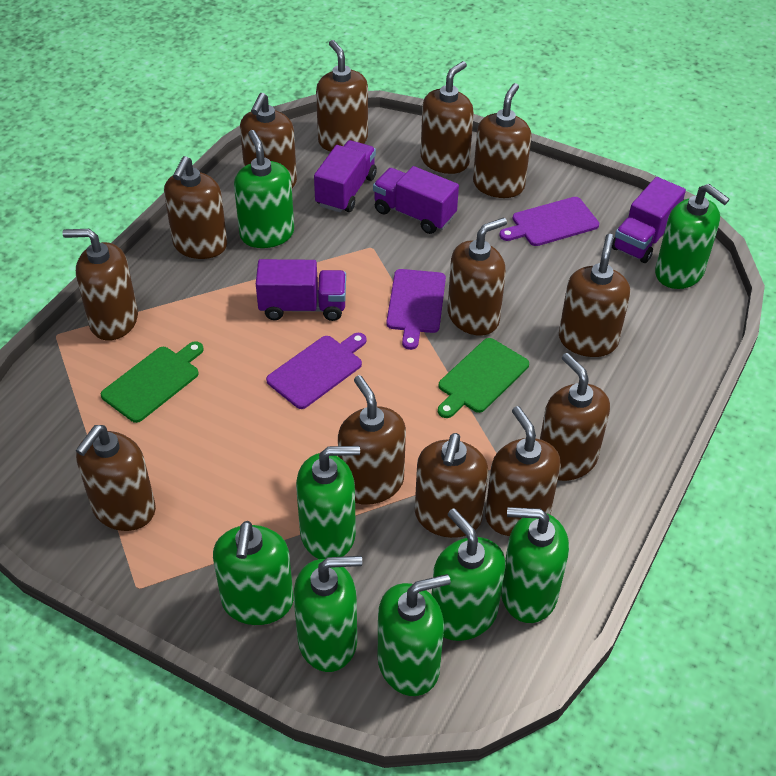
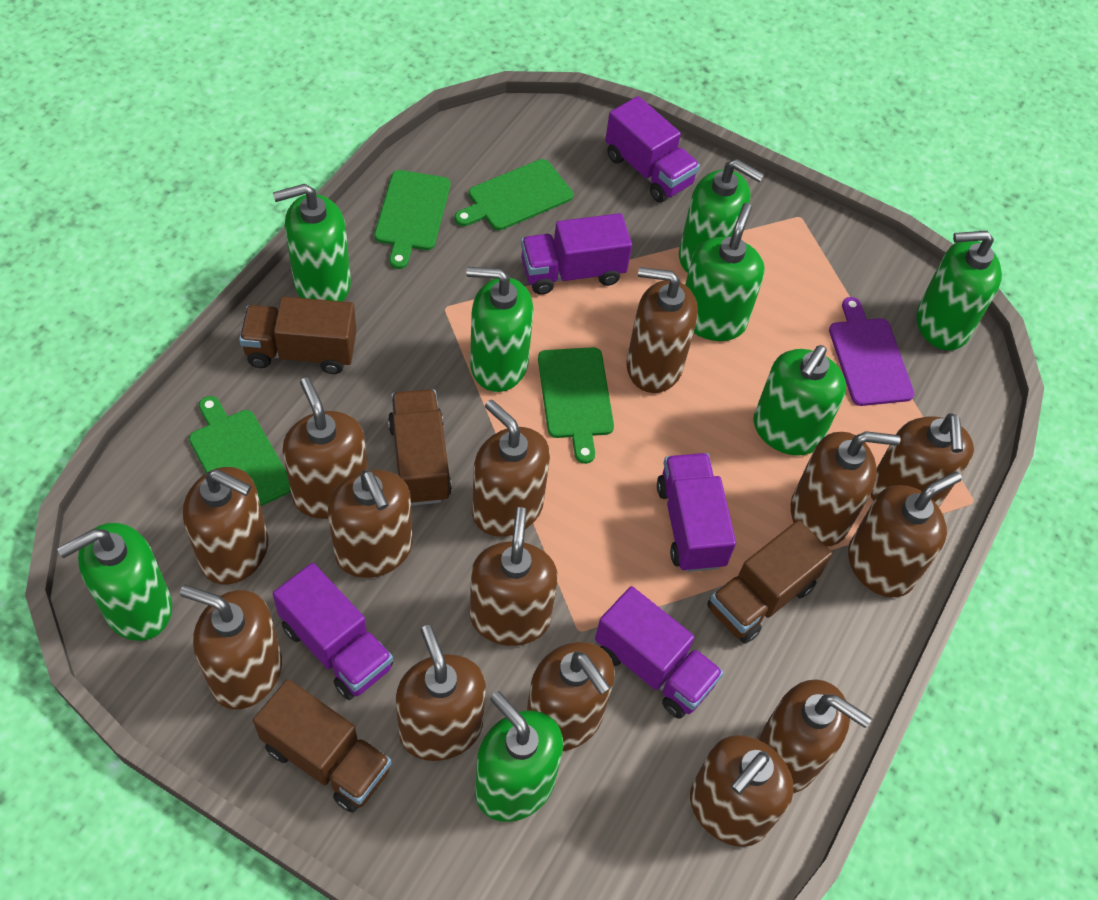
brown soap dispenser: [62,229,138,340] [76,425,156,531] [164,156,227,259] [240,93,297,188] [316,40,368,151] [338,375,406,505] [415,433,488,538] [420,61,474,174] [448,217,507,336] [473,83,531,198] [485,406,561,536] [540,353,610,481] [559,234,630,357] = 13 -> [180,585,282,709] [183,467,269,585] [282,377,368,519] [328,470,413,578] [396,625,486,761] [470,507,558,646] [472,399,550,537] [527,642,615,751] [626,267,698,393] [690,735,794,847] [757,679,872,793] [791,431,900,547] [848,472,962,597] [870,413,974,507] = 14
brown truck: none = 0 -> [239,297,357,374] [253,679,391,813] [388,389,452,506] [707,520,833,644] = 4
green cutting board: [101,341,204,423] [438,338,529,418] = 2 -> [189,396,291,506] [374,170,451,269] [455,159,573,230] [538,347,614,464] = 4
purple cutting board: [266,333,367,409] [386,269,446,350] [499,197,599,246] = 3 -> [829,297,914,406] = 1
purple truck: [256,259,346,321] [314,140,377,213] [373,166,459,234] [612,177,686,263] = 4 -> [273,563,393,700] [521,213,632,295] [595,586,724,719] [605,96,700,202] [657,453,736,572] = 5

